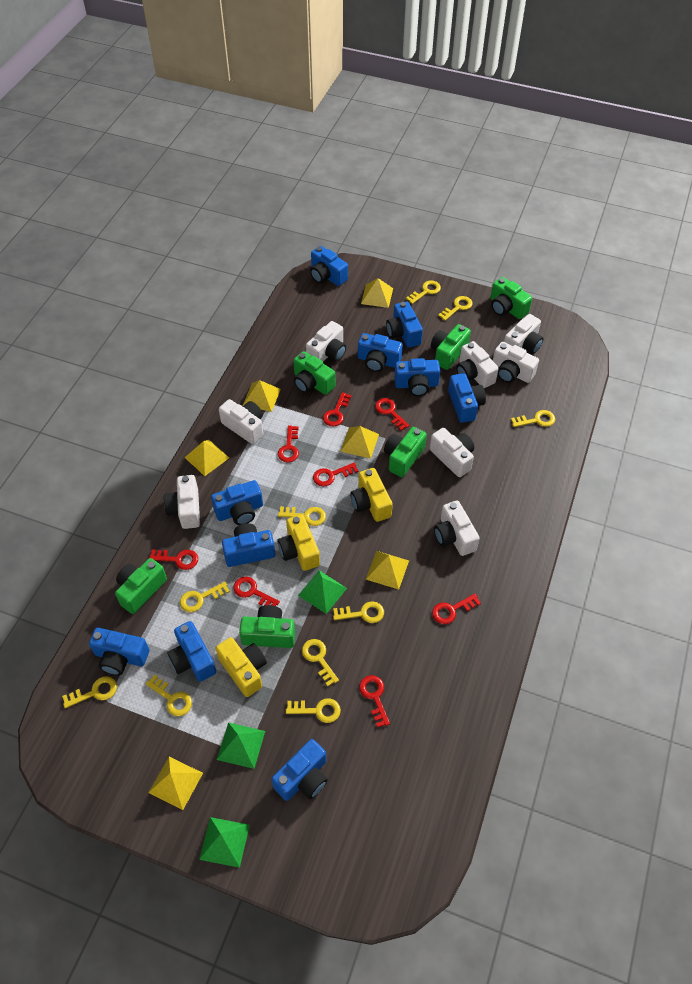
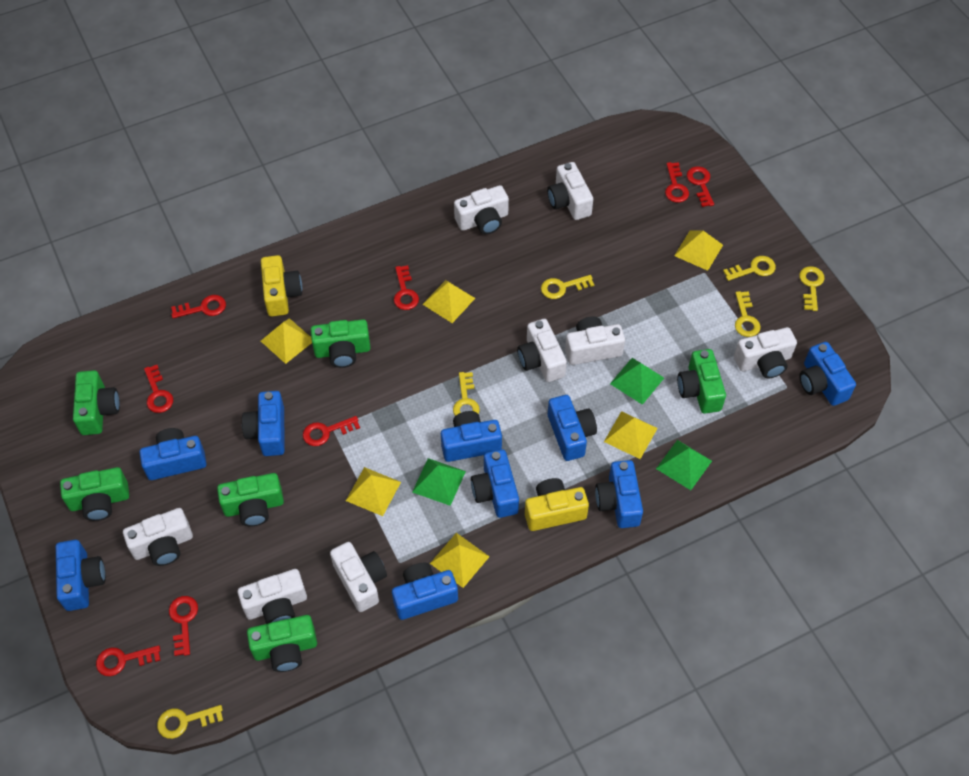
blue camera: [89,628,150,675] [167,621,216,682] [211,480,263,525] [222,523,275,567] [271,739,328,801] [310,246,348,286] [358,333,403,372] [386,301,423,348] [394,358,440,396] [448,373,486,423] = 10 -> [56,540,106,611] [140,428,207,480] [242,391,285,456] [392,563,458,620] [441,411,502,462] [471,449,519,518] [548,395,597,461] [595,460,643,528] [799,342,856,406] = 9
yellow camera: [216,637,267,697] [278,515,320,571] [350,468,393,522] = 3 -> [261,255,302,317] [525,478,589,531] = 2
yellow key: [62,676,117,708] [146,675,192,716] [180,582,230,612] [278,506,326,526] [286,698,341,723] [302,639,339,686] [333,601,384,623] [406,280,441,304] [438,296,473,321] [511,410,555,427] = 10 -> [157,705,223,739] [453,372,480,416] [541,275,594,299] [723,256,776,281] [735,291,761,337] [799,266,825,311] = 6

